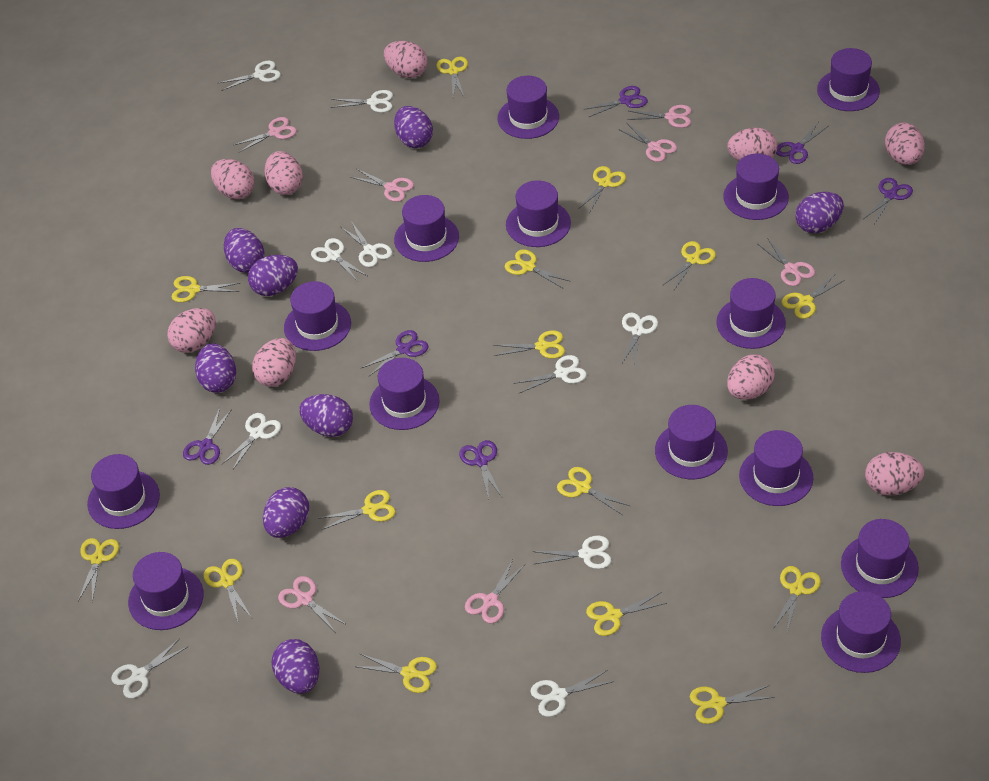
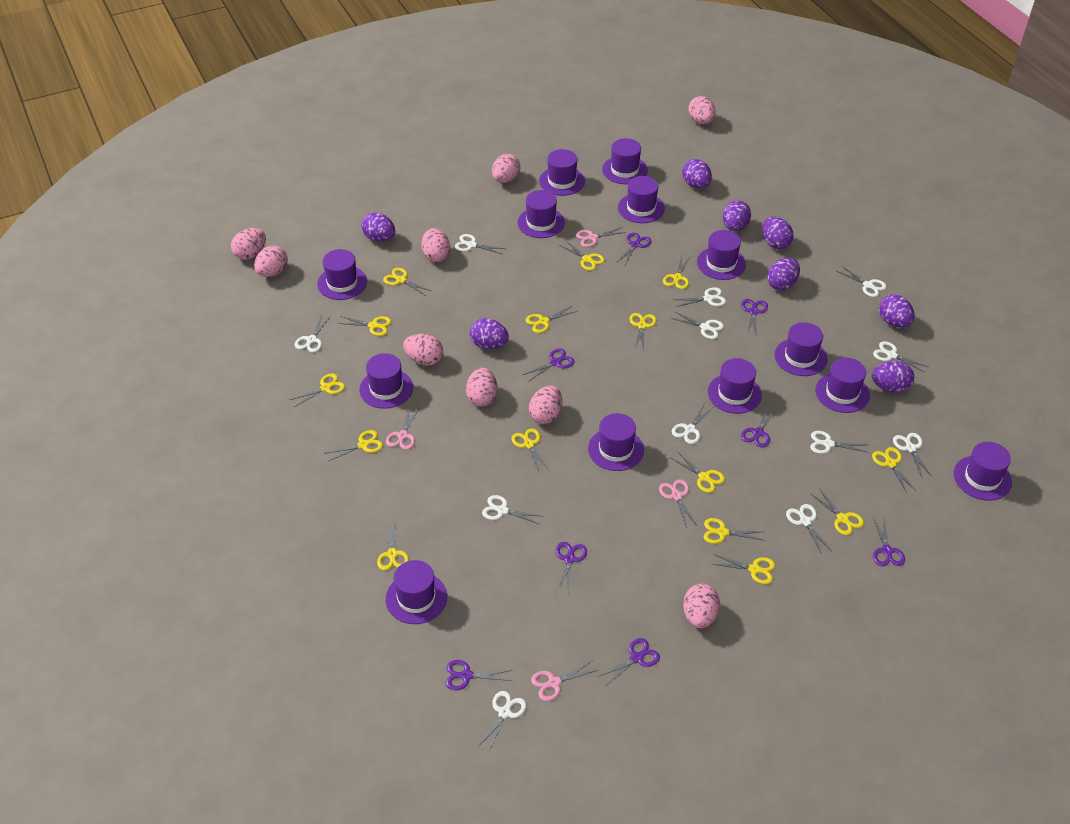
pink scissors: [234,117,297,152] [278,576,347,633] [351,169,414,202] [465,560,524,624] [618,122,677,162] [627,105,692,128] [758,238,815,286] = 7 -> [386,408,419,450] [531,661,598,701] [576,227,626,247] [659,479,697,528] = 4
purple hat: [87,454,160,529] [128,552,204,630] [284,281,351,351] [369,358,440,430] [394,195,459,262] [498,76,559,139] [506,180,571,247] [655,405,728,479] [716,278,786,349] [723,154,789,220] [739,430,813,506] [817,48,880,111] [821,591,901,673] [841,519,919,598] = 14 -> [317,249,367,300] [359,353,413,409] [386,560,447,624] [517,190,565,238] [539,149,585,196] [588,413,644,471] [602,138,648,184] [618,176,665,223] [697,230,746,280] [708,358,762,414] [774,322,828,376] [815,358,870,413] [953,442,1012,501] = 13
purple scissors: [183,407,232,465] [362,330,429,377] [459,440,502,499] [584,86,648,117] [776,123,828,164] [863,178,913,224] = 6 -> [446,660,512,690] [523,348,575,381] [556,542,587,593] [598,638,660,686] [616,233,652,265] [741,299,768,337] [741,407,776,448] [873,516,905,566] = 8
white scissors: [111,638,187,698] [219,61,281,91] [221,413,281,471] [311,238,367,282] [330,90,393,113] [341,221,392,267] [514,355,587,393] [530,670,614,717] [533,536,611,569] [621,312,658,366] = 10 -> [295,315,331,353] [455,234,505,254] [478,691,527,754] [482,495,541,524] [671,311,724,339] [672,403,714,444] [673,287,726,307] [786,504,830,554] [810,431,869,454] [837,266,887,297] [873,341,928,373] [893,433,932,477] = 12

